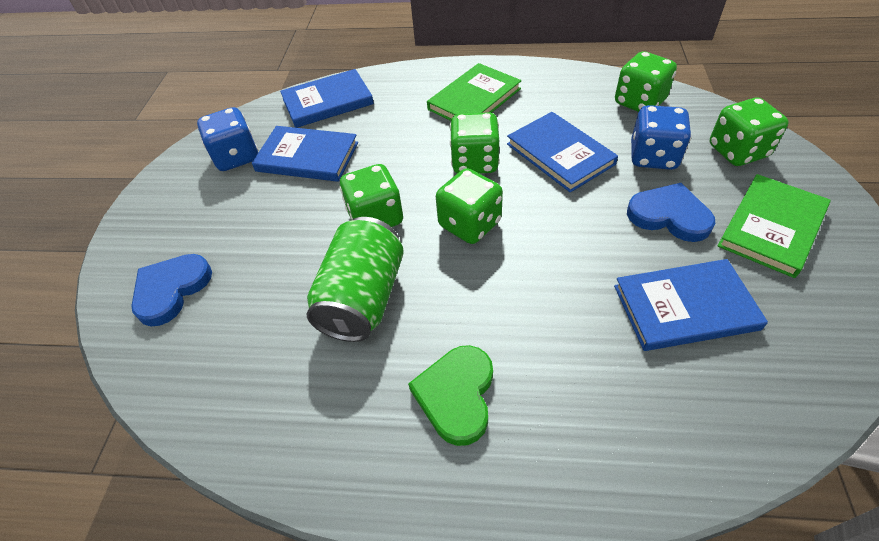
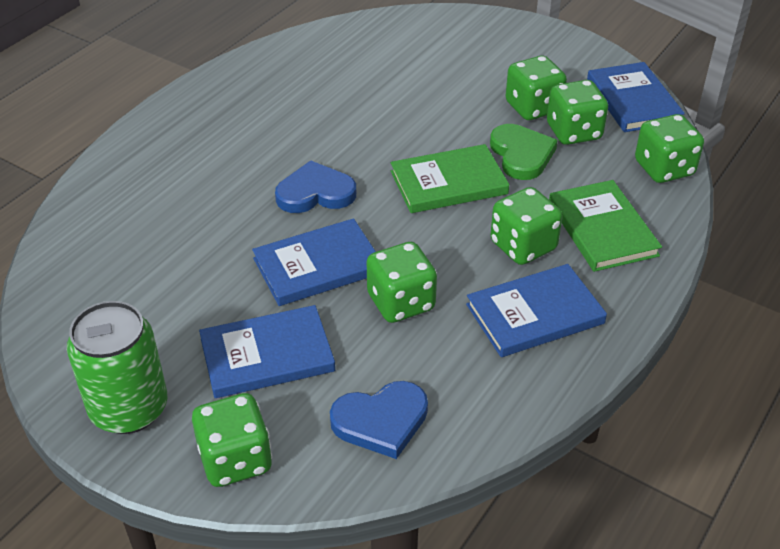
blue dice: [197,107,258,171] [631,105,692,170] = 2 -> none = 0
green dice: [339,164,403,227] [436,168,503,244] [450,112,500,173] [615,51,677,112] [710,98,789,166] = 5 -> [192,393,272,487] [367,242,437,323] [491,187,563,265] [505,56,567,120] [547,80,608,145] [635,114,704,183] = 6

